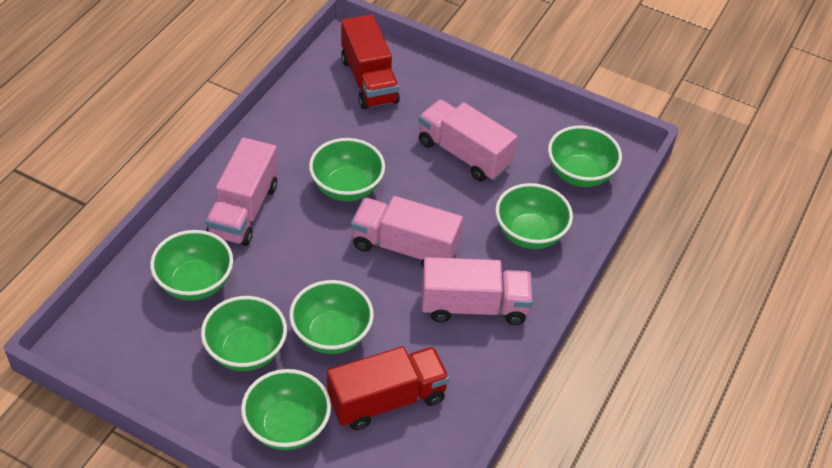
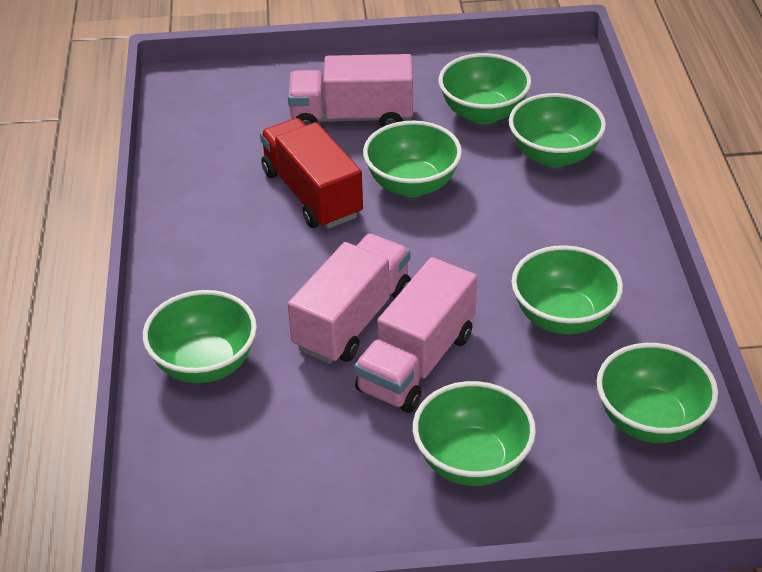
pink truck: [206,137,278,246] [351,196,463,267] [418,99,518,182] [422,257,533,325] = 4 -> [288,54,413,127] [288,234,411,364] [354,257,477,413] = 3
red truck: [327,346,450,430] [341,14,400,109] = 2 -> [260,118,363,229] = 1

